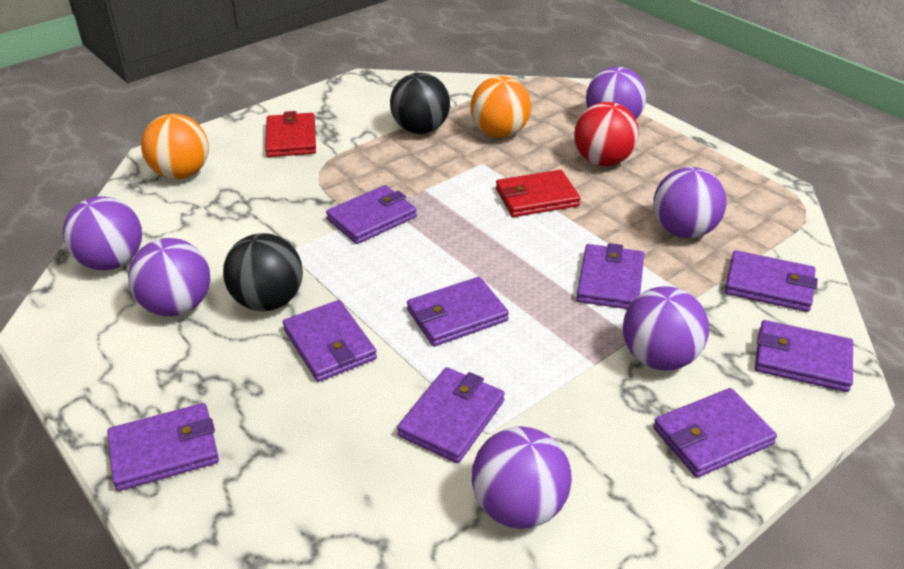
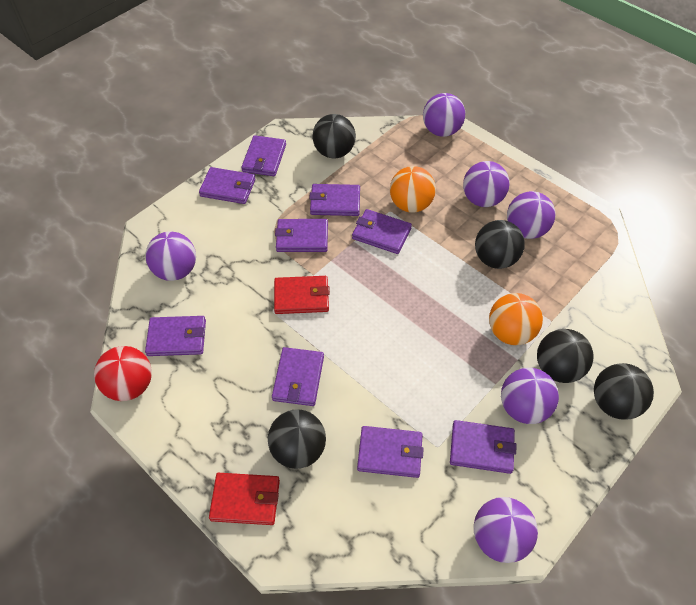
black ball: [223,233,303,311] [390,73,450,134] = 2 -> [268,409,326,469] [313,114,356,158] [475,220,525,269] [537,329,593,383] [594,363,654,420] = 5

